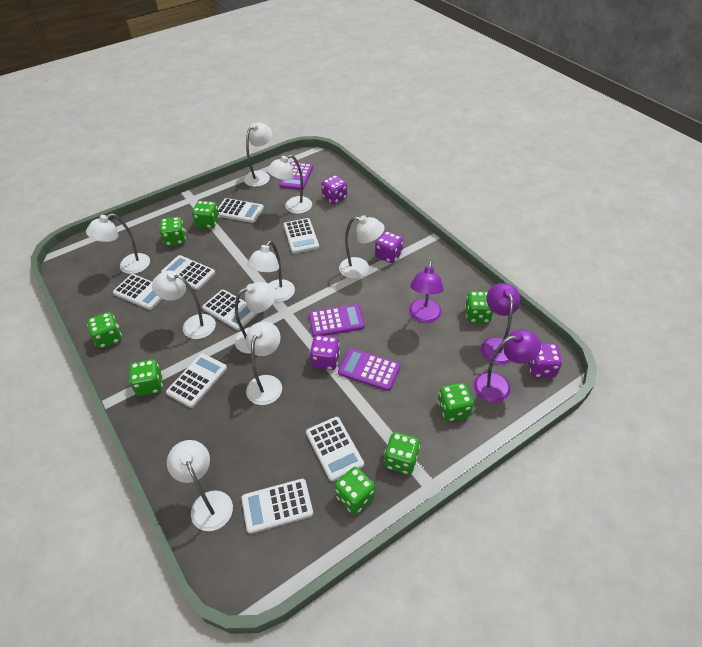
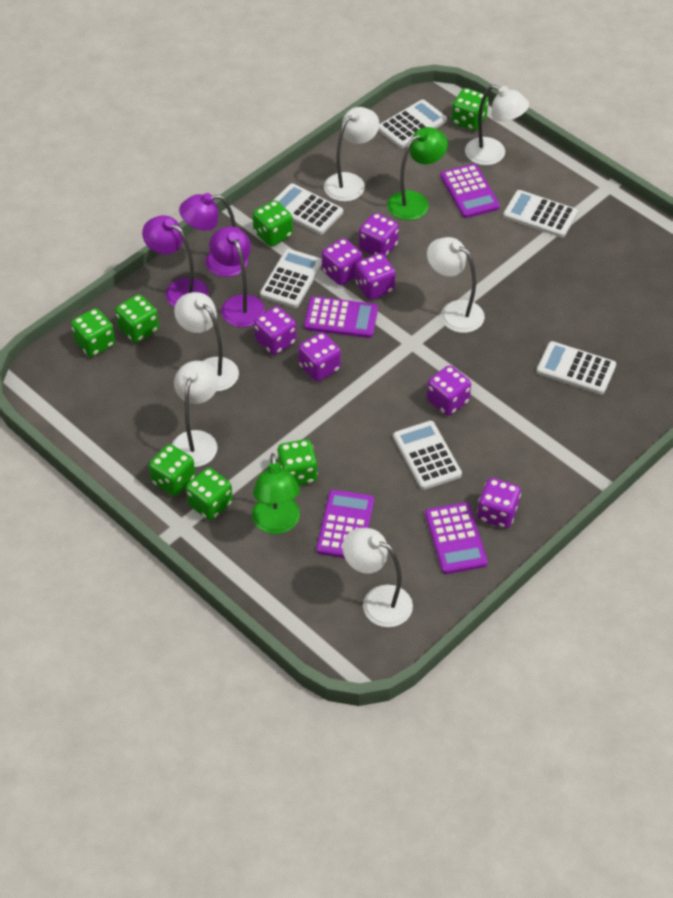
green dice: [87,312,122,348] [129,359,163,396] [160,217,186,246] [192,201,220,229] [335,467,375,514] [384,432,420,474] [438,383,474,421] [465,291,493,323] = 8 -> [71,308,115,357] [115,294,159,343] [149,444,195,496] [186,468,233,520] [253,200,293,247] [277,439,318,486] [451,88,489,131] = 7
green lamp: none = 0 -> [252,453,300,534] [387,127,448,220] = 2
purple calculator: [279,162,313,190] [309,304,365,337] [338,348,401,391] = 3 -> [304,296,378,338] [316,490,374,558] [425,502,488,574] [440,164,500,218] = 4
purple dice: [309,335,340,370] [321,175,347,204] [375,231,403,263] [528,344,562,377] = 4 -> [254,306,297,355] [298,332,341,382] [322,238,363,285] [355,253,396,300] [359,213,399,257] [427,365,471,416] [477,478,521,528] = 7
white calculator: [113,274,162,310] [161,255,215,290] [166,353,227,408] [202,290,258,331] [218,198,264,223] [241,479,313,534] [284,218,319,254] [306,417,364,482] = 8 -> [260,249,322,308] [274,183,343,235] [378,99,447,148] [393,421,462,490] [503,190,578,238] [536,341,616,394] = 6
white lamp: [86,213,150,274] [152,270,216,339] [167,440,233,531] [234,282,276,354] [244,123,272,187] [246,321,282,405] [247,241,295,302] [267,155,312,214] [339,215,385,279] = 9 -> [172,361,218,467] [174,292,239,392] [324,107,379,202] [342,528,413,627] [427,237,485,333] [465,85,529,165] = 6

